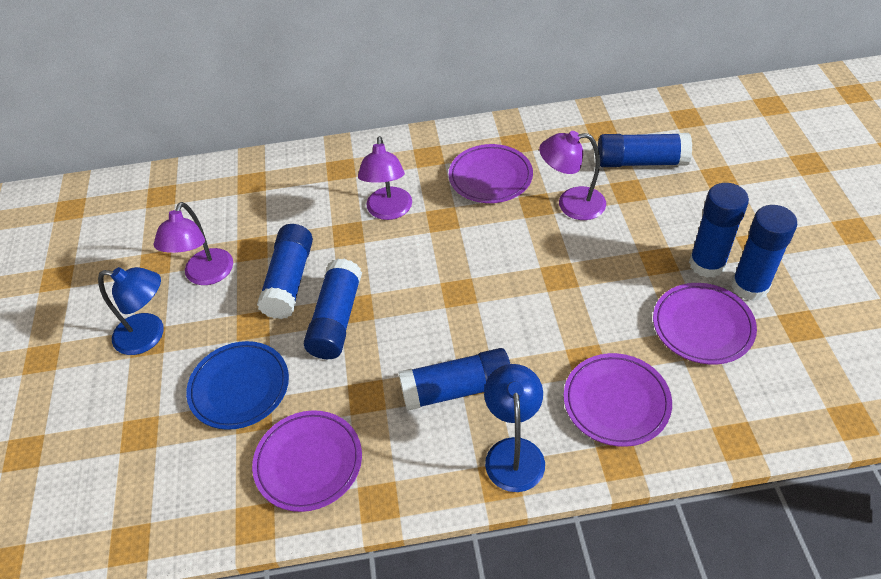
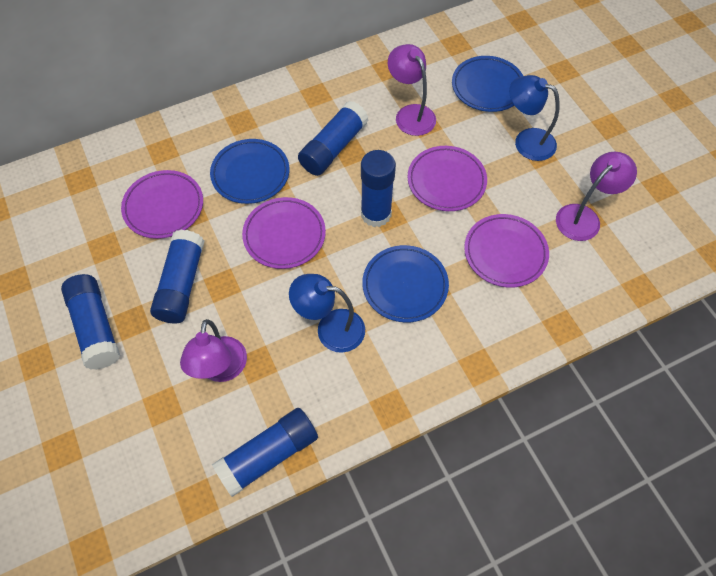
blue glue stick: [257,224,313,319] [304,258,362,359] [399,348,510,411] [598,133,692,167] [689,183,749,278] [731,205,797,301] = 6 -> [61,274,120,370] [150,230,205,323] [212,408,318,497] [298,101,369,176] [361,150,396,227] = 5
blue plate: [186,341,289,430] = 1 -> [210,139,289,204] [362,245,449,322] [452,56,523,112] = 3

